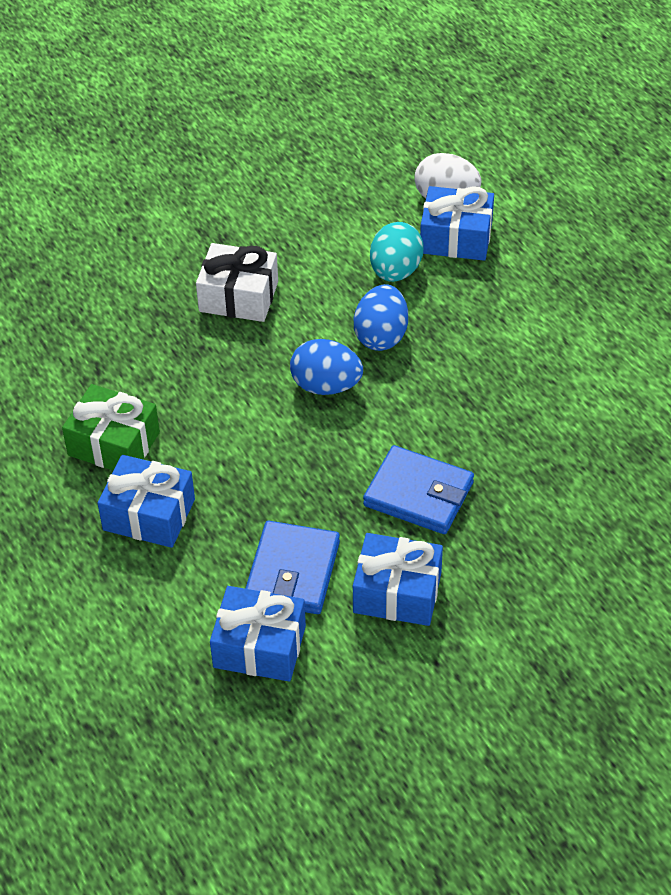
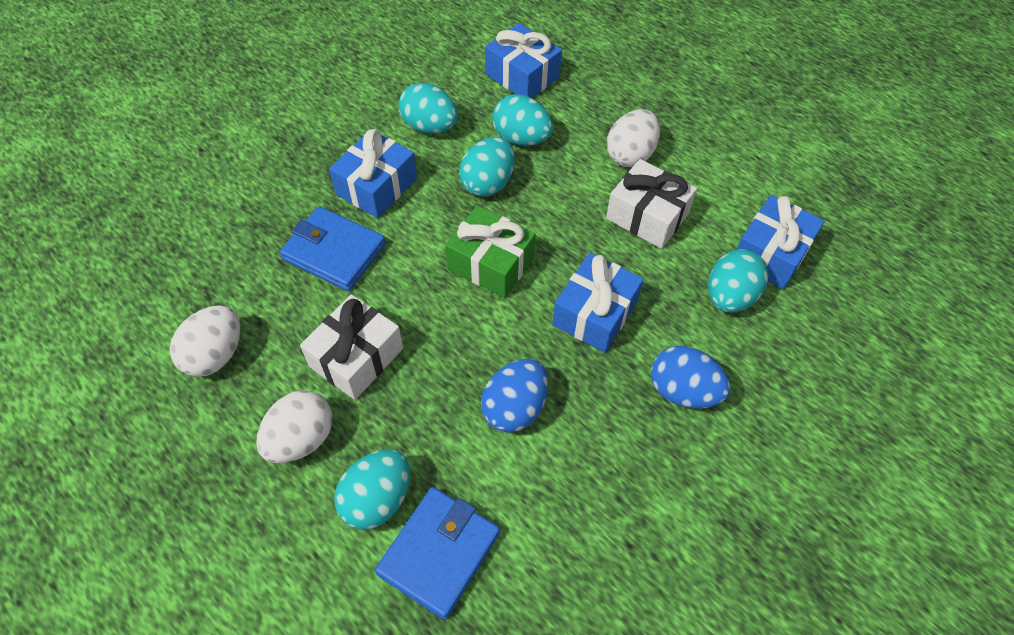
turquoise egg: [370,222,424,282] = 1 -> [334,449,410,530] [398,83,458,134] [459,137,515,197] [492,94,553,146] [708,249,768,313] = 5
white egg: [414,153,482,198] = 1 -> [170,305,241,377] [256,390,333,463] [607,109,660,167] = 3
white gift: [196,243,278,322] = 1 -> [300,294,403,400] [606,159,697,249] = 2

